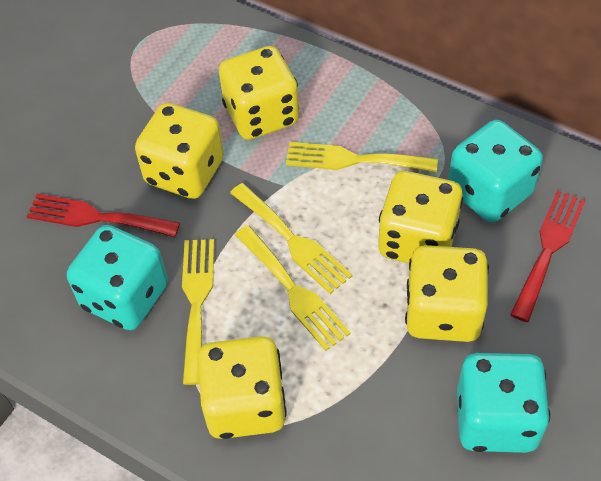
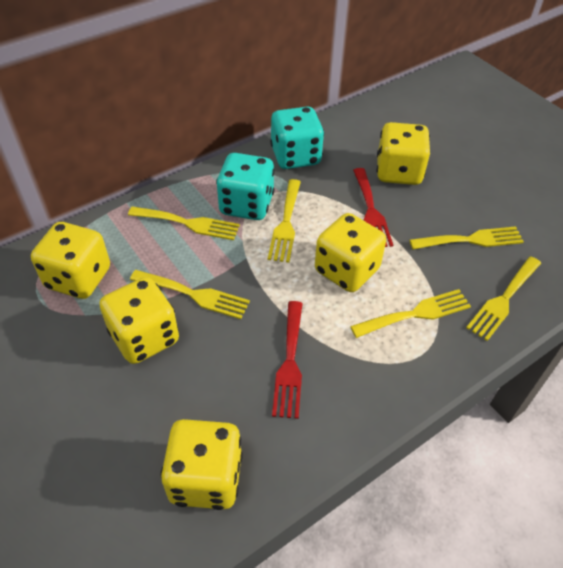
turquoise dice: [67,225,168,330] [448,120,543,223] [457,353,550,453] = 3 -> [216,153,275,220] [270,107,324,169] = 2
yellow fork: [182,239,214,385] [230,183,352,294] [235,225,351,351] [286,142,438,173] = 4 -> [128,206,240,240] [130,270,250,319] [268,179,301,263] [350,289,471,338] [409,226,524,249] [466,256,541,341] = 6

